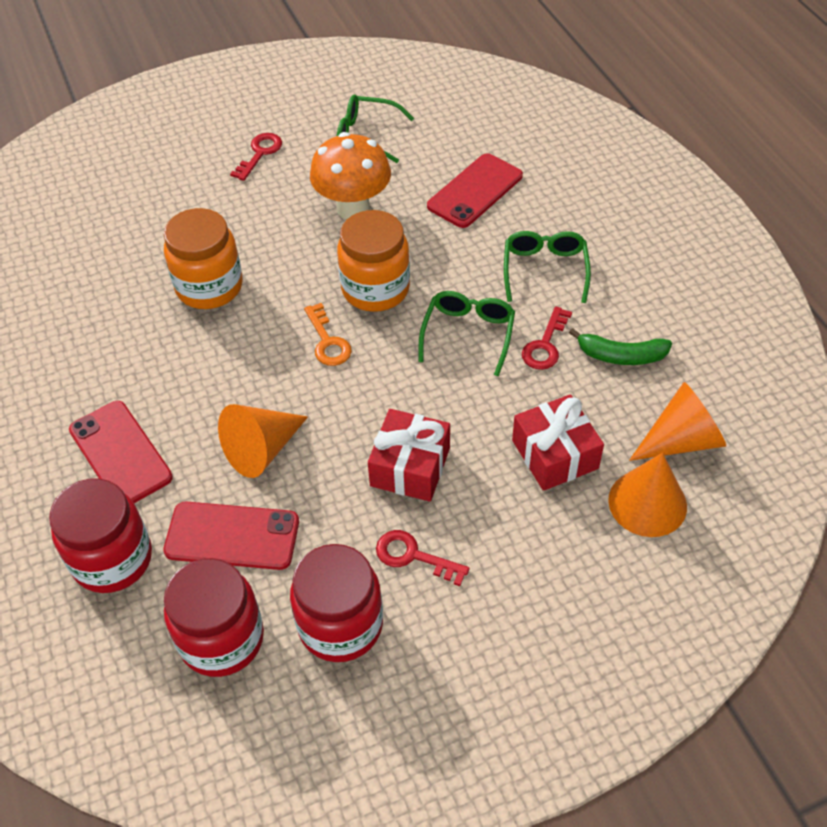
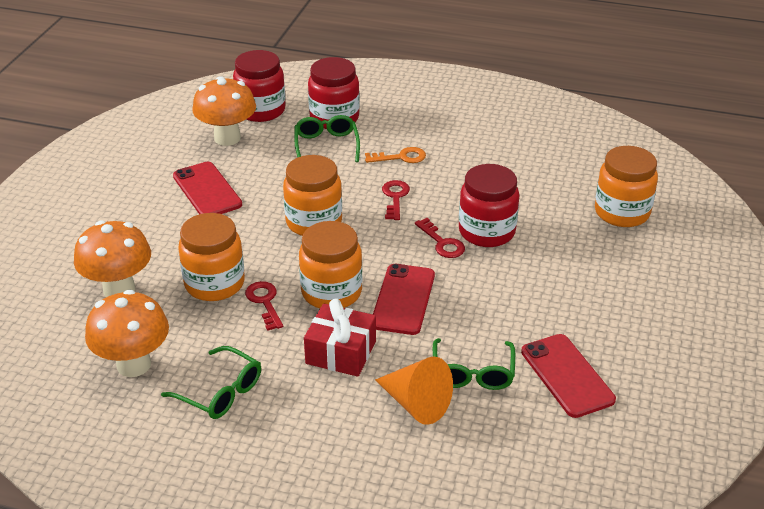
green banana: [569,328,672,365] = 1 -> none = 0
orange cone: [218,404,308,478] [608,453,687,537] [629,382,726,461] = 3 -> [375,356,453,425] = 1
orange jar: [164,208,243,309] [337,210,410,312] = 2 -> [178,213,245,301] [283,155,342,236] [299,221,362,308] [595,146,658,227] = 4
orange mushroom: [310,132,391,220] = 1 -> [74,220,151,297] [85,290,169,377] [192,76,256,146] = 3
red gift: [368,409,450,502] [512,395,604,491] = 2 -> [304,298,376,377] = 1

